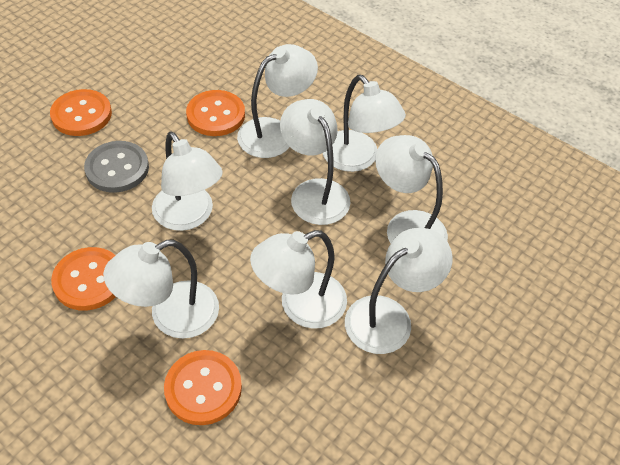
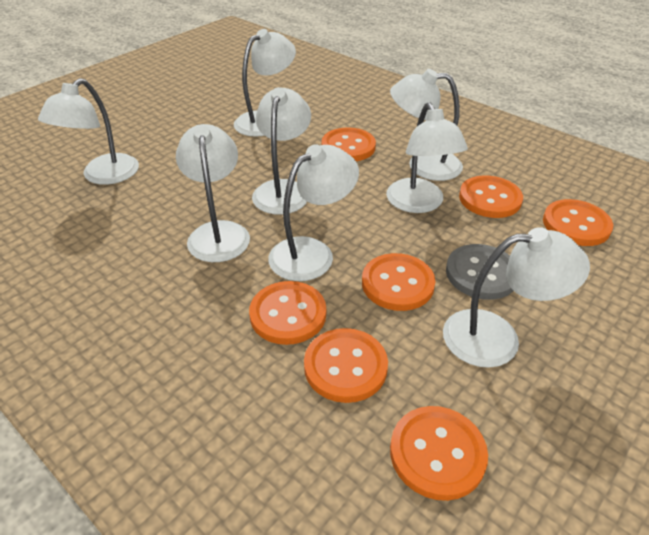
orange button: [50,89,112,136] [51,247,116,311] [164,350,242,425] [186,90,245,136] = 4 -> [249,281,326,345] [304,328,388,403] [321,127,376,161] [362,253,436,311] [390,406,488,501] [459,175,523,218] [543,199,613,246] = 7

